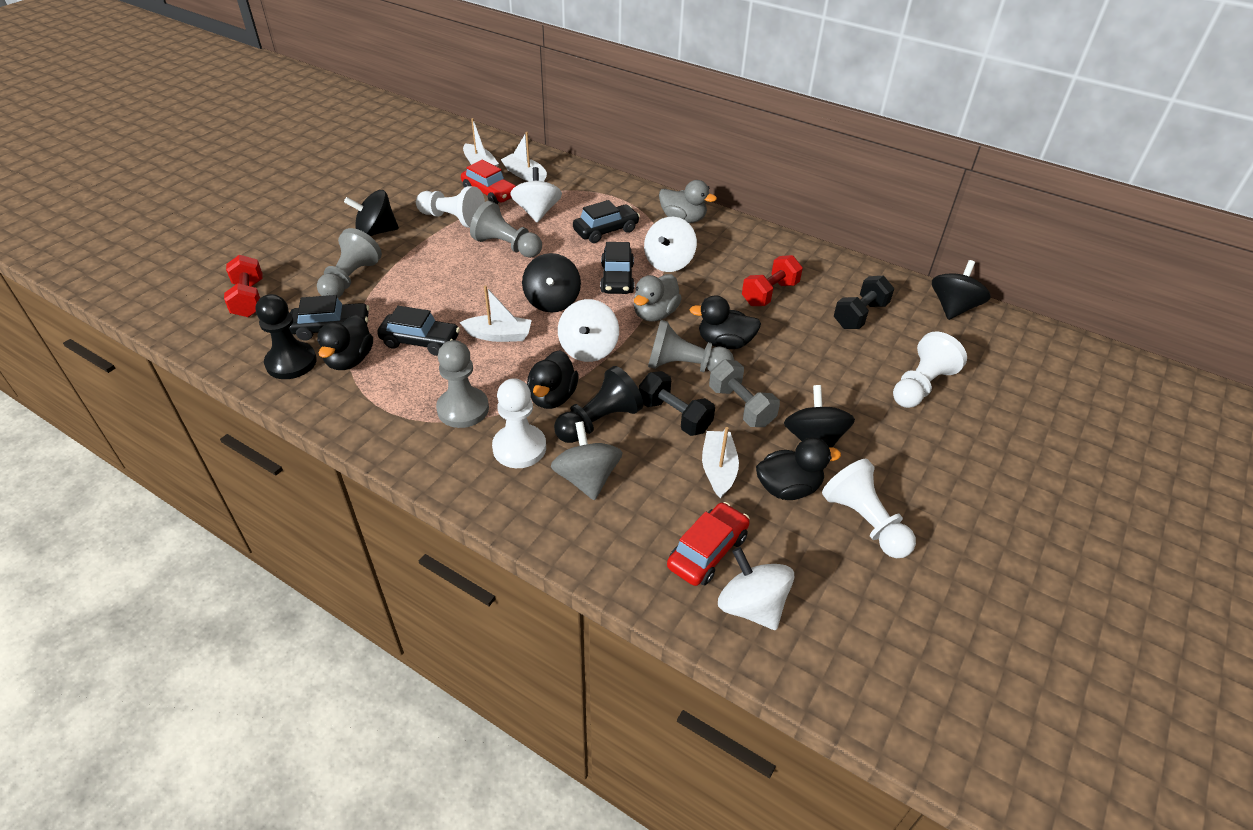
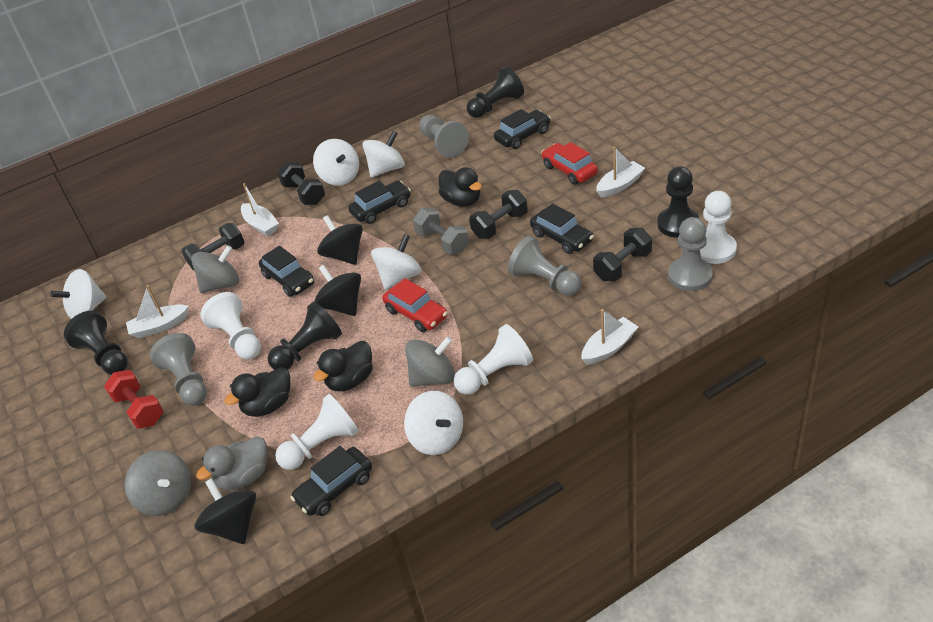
black car: [289,295,369,341] [377,306,460,356] [573,200,640,243] [600,242,634,294] = 4 -> [259,246,314,297] [290,446,372,516] [348,181,411,224] [494,109,551,149] [530,203,594,254] = 5
black duck: [317,315,373,370] [527,350,578,409] [689,295,761,349] [756,438,841,500] = 4 -> [224,367,290,417] [314,341,373,391] [438,167,482,207] = 3
black dumbbell: [639,371,715,436] [834,276,894,329] = 2 -> [182,223,245,270] [278,162,325,205] [469,190,528,239] [593,228,652,281] = 4
black pawn: [256,294,317,379] [554,366,643,443] = 2 -> [64,311,128,375] [268,302,342,370] [466,67,524,118] [657,166,699,238] = 4
black spinning top: [344,190,399,236] [522,253,581,313] [784,385,855,447] [932,260,991,320] = 4 -> [195,478,256,544] [314,265,361,316] [317,215,363,265] = 3
grey duck: [634,274,682,321] [659,180,717,223] = 2 -> [196,436,267,490] = 1
grey spinning top: [551,421,623,501] = 1 -> [124,450,191,516] [191,245,239,293] [405,336,455,386] = 3
red dumbbell: [224,255,262,317] [742,255,803,306] = 2 -> [104,370,164,429] = 1
white spinning top: [510,167,562,223] [558,299,619,362] [644,217,697,272] [718,547,794,630] = 4 -> [50,269,106,319] [313,139,359,186] [362,131,405,178] [371,234,421,290] [404,391,463,455] = 5

